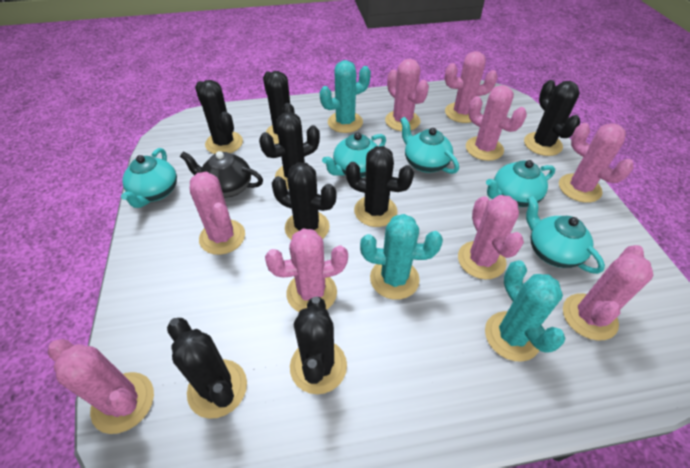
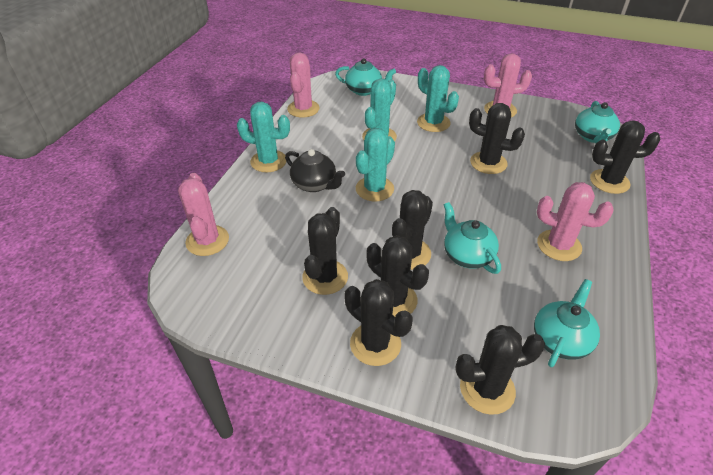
black cactus: [167,318,247,419] [195,80,243,154] [259,112,320,190] [263,71,295,144] [272,162,336,240] [290,297,347,394] [346,146,414,227] [524,80,580,156] = 8 -> [302,207,348,295] [344,279,412,366] [366,235,429,316] [392,190,433,270] [455,325,545,415] [469,103,525,174] [590,121,661,194] = 7
pink cactus: [48,339,154,434] [190,172,245,255] [265,228,348,312] [385,59,429,131] [445,51,498,123] [458,195,524,279] [466,85,527,161] [559,123,634,203] [563,245,654,341] = 9 -> [178,173,229,256] [287,52,320,118] [484,53,532,117] [537,182,614,261] = 4
turquoise cactus: [320,60,371,133] [360,214,443,300] [485,260,566,362] = 3 -> [237,102,290,172] [356,128,395,201] [362,79,397,141] [417,65,459,132] = 4
turquoise teapot: [121,148,177,208] [322,133,386,177] [400,117,459,174] [486,160,555,207] [526,196,605,274] = 5 -> [335,58,396,96] [444,202,501,274] [534,279,600,367] [575,101,620,143] = 4

